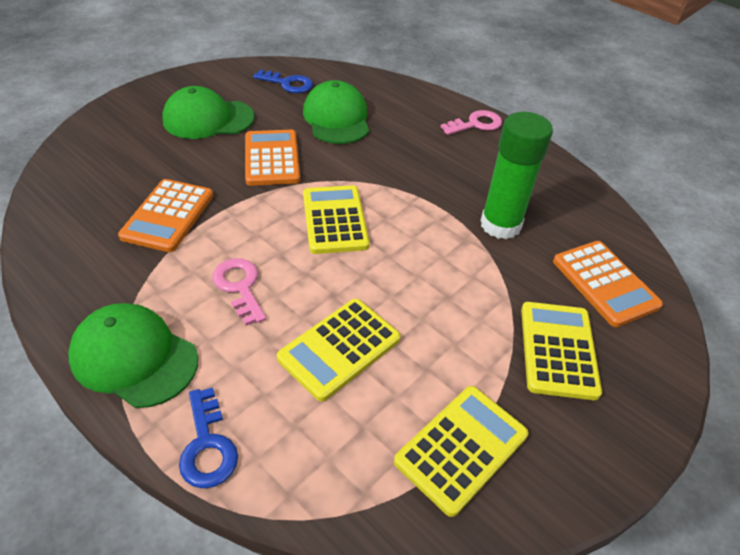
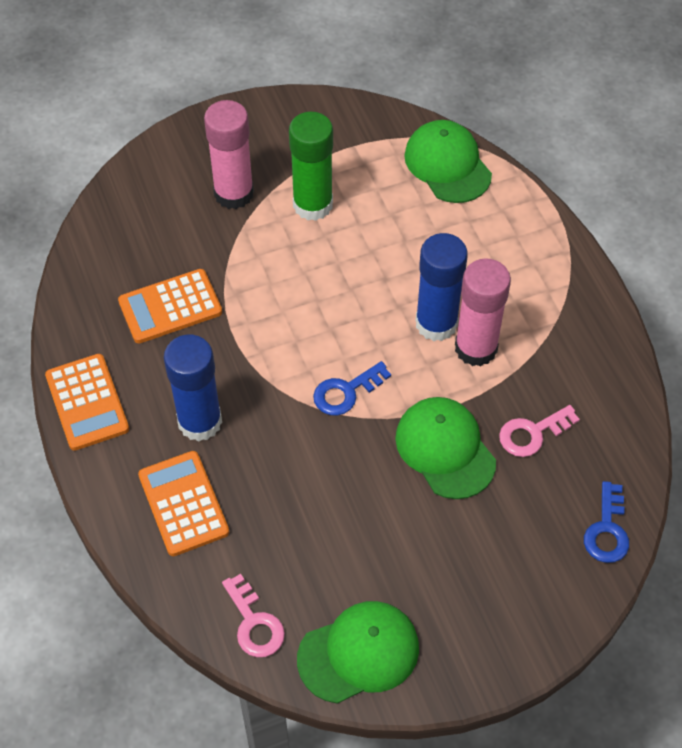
blue glue stick: none = 0 -> [164,335,222,442] [415,233,468,341] = 2
pink glue stick: none = 0 -> [204,100,254,209] [455,258,511,366] = 2
yellow calculator: [277,299,401,402] [303,185,370,254] [394,386,528,517] [521,302,602,400] = 4 -> none = 0

